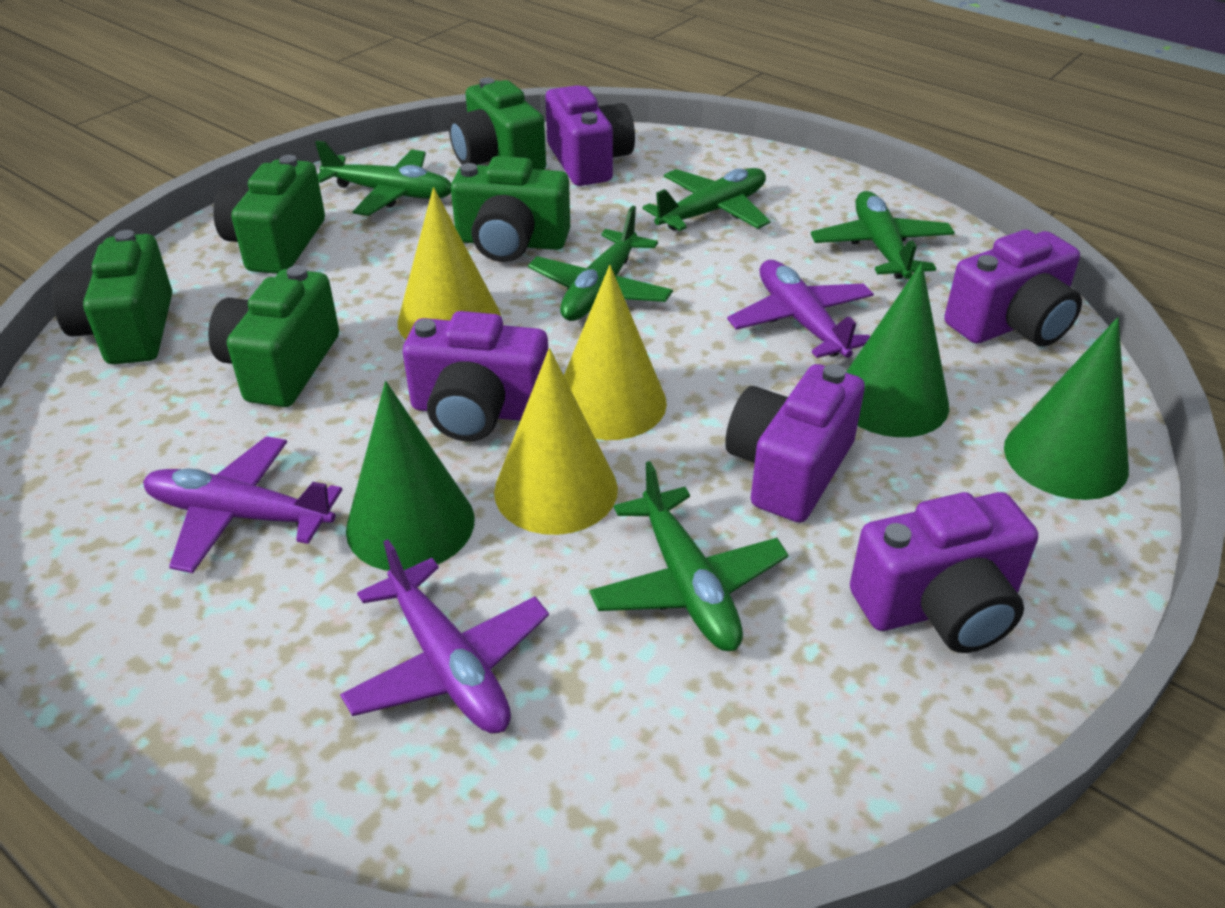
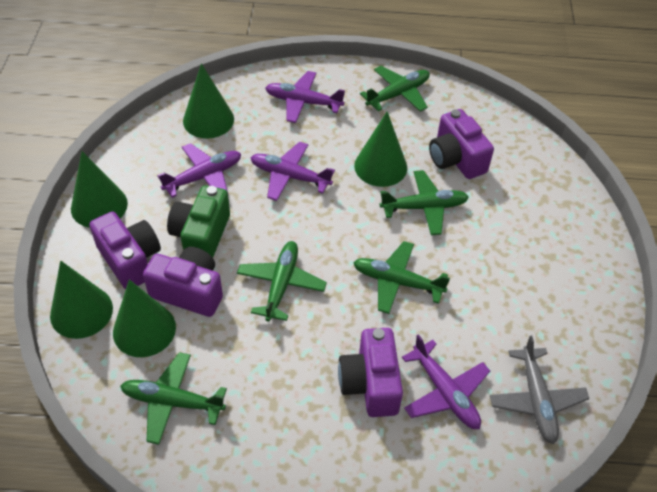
green camera: [52,230,172,364] [208,265,339,407] [213,155,325,274] [449,77,546,170] [451,156,570,262] = 5 -> [167,186,230,257] = 1
green cone: [346,381,475,571] [846,263,949,437] [1004,317,1129,500] = 3 -> [50,261,113,339] [71,151,128,228] [113,279,176,357] [183,63,234,139] [354,112,407,187] = 5
grey plane: none = 0 -> [490,336,589,444] = 1
purple camera: [403,311,548,441] [545,85,635,186] [725,364,865,522] [850,492,1038,653] [944,230,1082,346] = 5 -> [89,212,161,289] [143,247,223,317] [338,328,403,417] [429,109,494,179] = 4
purple plane: [143,436,342,573] [340,539,549,733] [727,260,874,358] = 3 -> [157,143,241,198] [250,142,335,201] [265,71,345,123] [402,334,490,429] = 4
yellow cone: [398,187,501,340] [494,348,618,535] [564,265,667,440] = 3 -> none = 0

